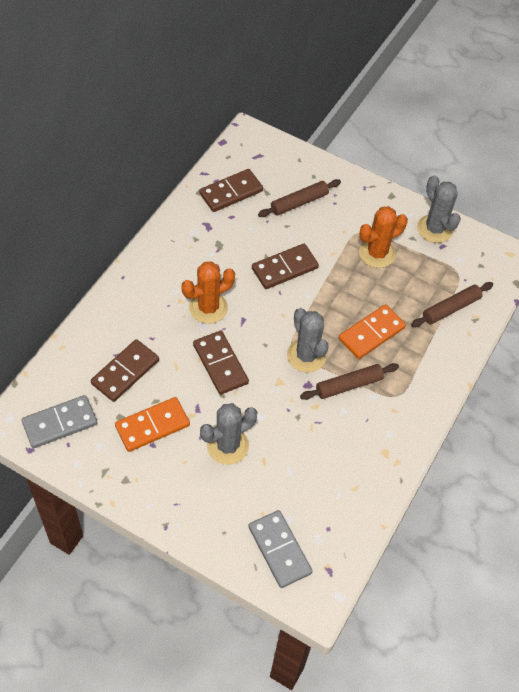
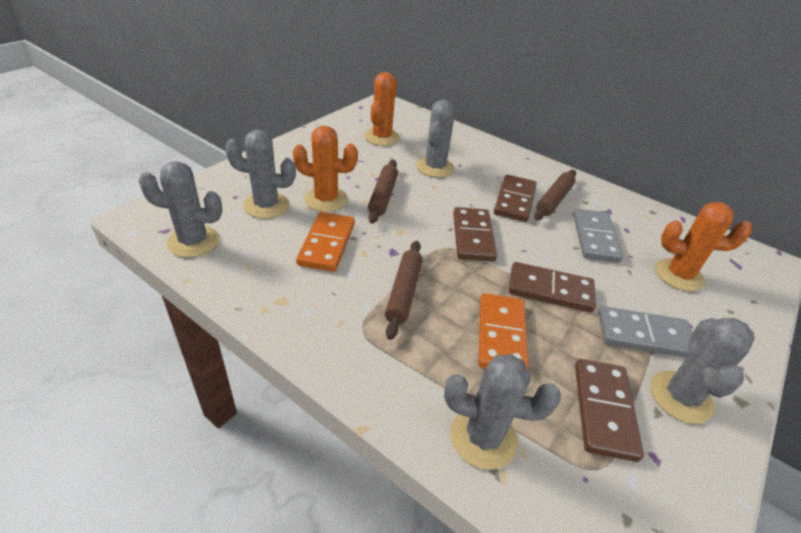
grey cactus: [200,403,257,465] [287,308,329,373] [417,175,461,243] = 3 -> [139,161,222,258] [225,130,296,219] [416,100,455,177] [444,354,561,470] [650,318,755,424] = 5
orange cactus: [182,261,235,324] [359,206,408,268] = 2 -> [293,126,358,212] [364,72,400,146] [655,202,752,291] = 3

